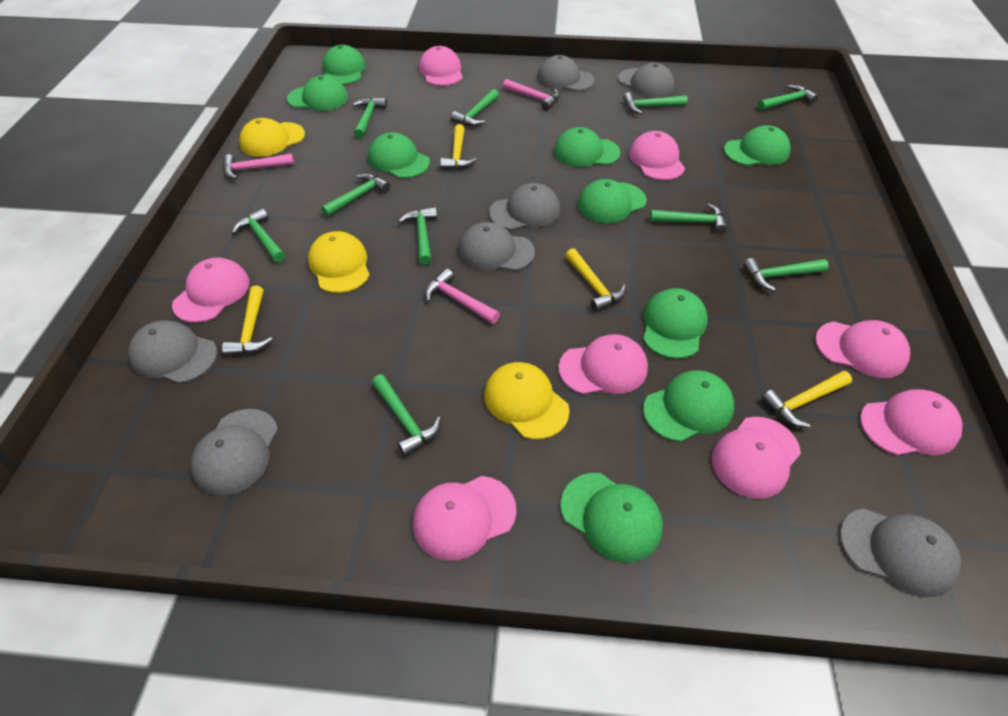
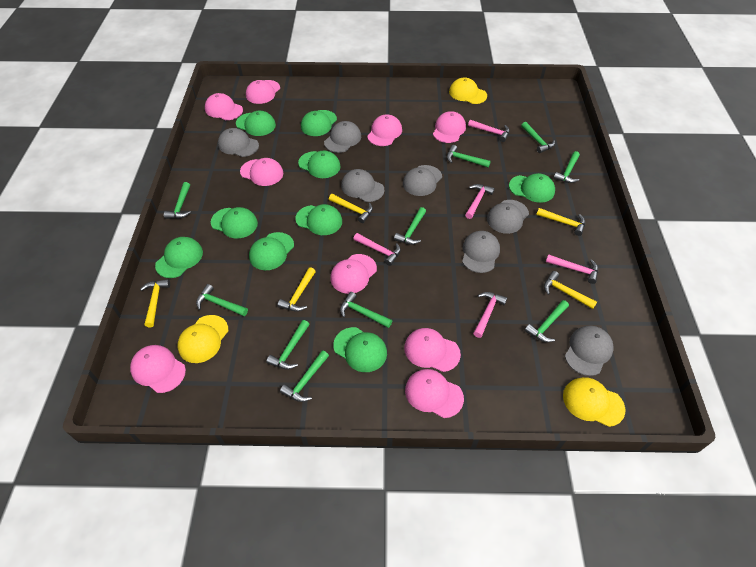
pink cap: [172,257,249,323] [413,476,516,561] [419,46,463,86] [558,334,648,394] [629,131,685,180] [712,417,801,499] [815,320,910,378] [860,389,963,455] = 8 -> [130,345,186,393] [205,93,243,120] [240,158,283,186] [246,80,280,104] [330,254,377,294] [367,114,402,146] [404,328,461,372] [405,369,464,418] [433,111,466,143] = 9
pink hammer: [223,153,294,180] [425,269,500,324] [503,79,560,110] = 3 -> [354,233,401,266] [465,184,495,219] [468,120,510,142] [473,292,507,338] [546,254,598,284] = 5
yellow hammer: [222,286,273,356] [440,124,477,169] [565,248,626,312] [761,371,852,428] = 4 -> [140,279,170,327] [277,267,316,312] [329,194,373,223] [536,208,585,236] [544,271,597,309] = 5

